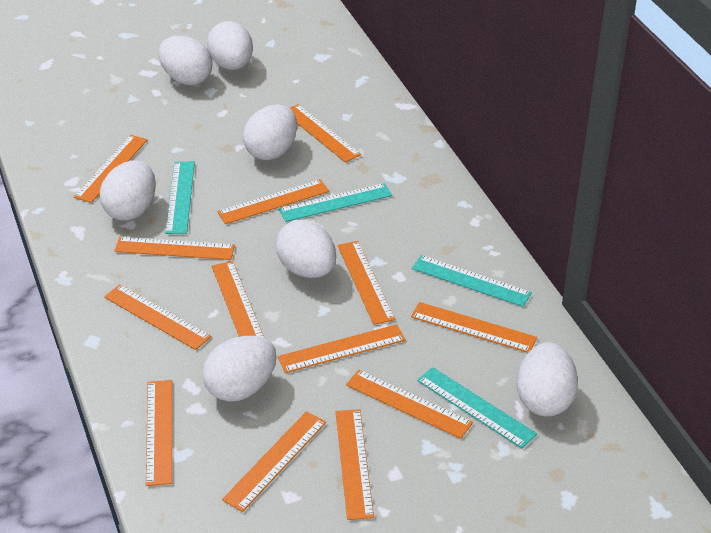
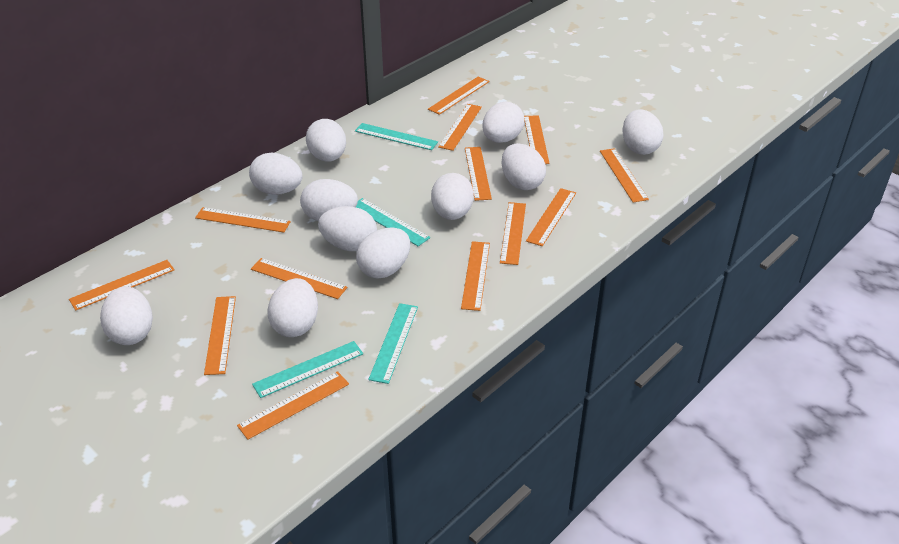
white egg: [100,160,156,221] [159,36,212,85] [202,336,276,402] [207,21,253,70] [243,104,297,160] [276,220,336,278] [517,342,578,417] = 7 -> [100,286,153,345] [249,153,302,195] [268,278,318,337] [300,179,358,221] [306,119,346,162] [318,206,377,251] [356,228,410,279] [431,173,474,220] [482,102,524,143] [501,143,546,190] [622,109,663,155] = 11

